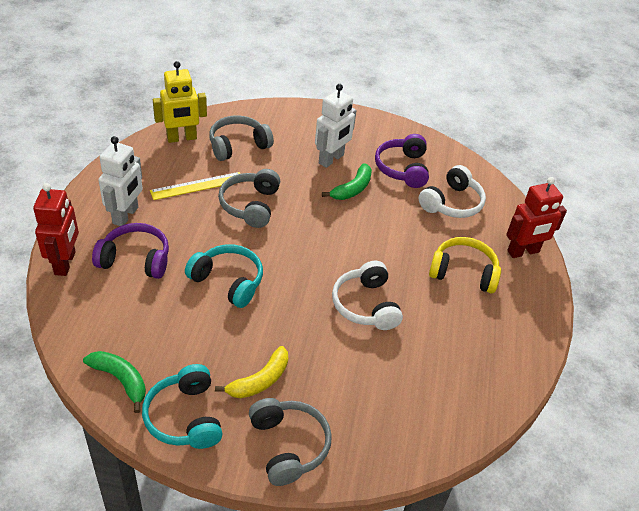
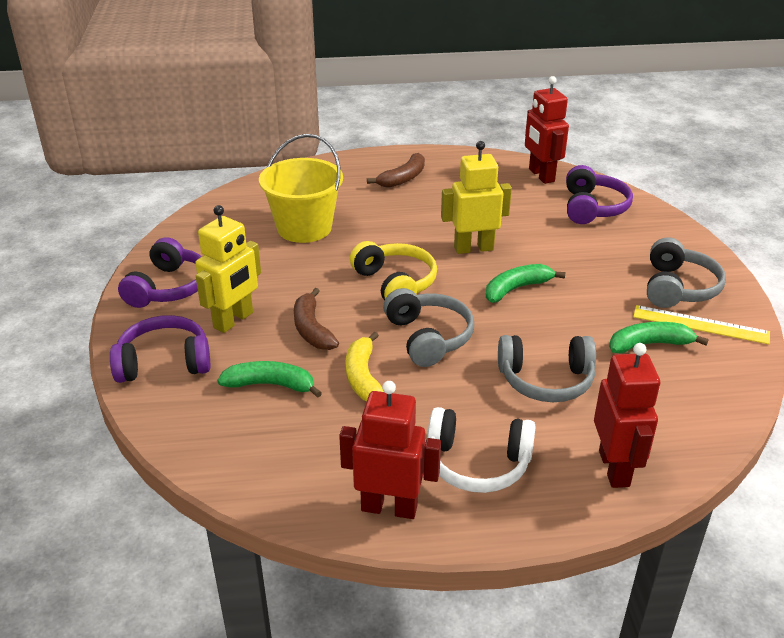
brown banana: none = 0 -> [294,288,339,350] [367,153,425,188] = 2
green banana: [83,351,146,413] [322,163,372,200] = 2 -> [217,361,322,398] [486,264,565,303] [609,322,709,353] = 3
purple headphones: [92,223,169,279] [375,134,429,188] = 2 -> [110,315,210,383] [118,237,202,308] [566,165,633,224] = 3
red robot: [33,183,79,276] [506,177,567,258] = 2 -> [339,381,441,519] [525,76,569,184] [594,343,660,488] = 3
turquoise headphones: [142,364,222,449] [185,244,263,308] = 2 -> none = 0
white headphones: [332,261,403,330] [419,165,486,218] = 2 -> [427,407,536,493] = 1
white robot: [99,136,143,226] [315,84,357,168] = 2 -> none = 0
yellow bucket: none = 0 -> [259,134,343,243] = 1
yellow robot: [153,61,207,143] = 1 -> [195,205,261,333] [441,141,512,254] = 2

